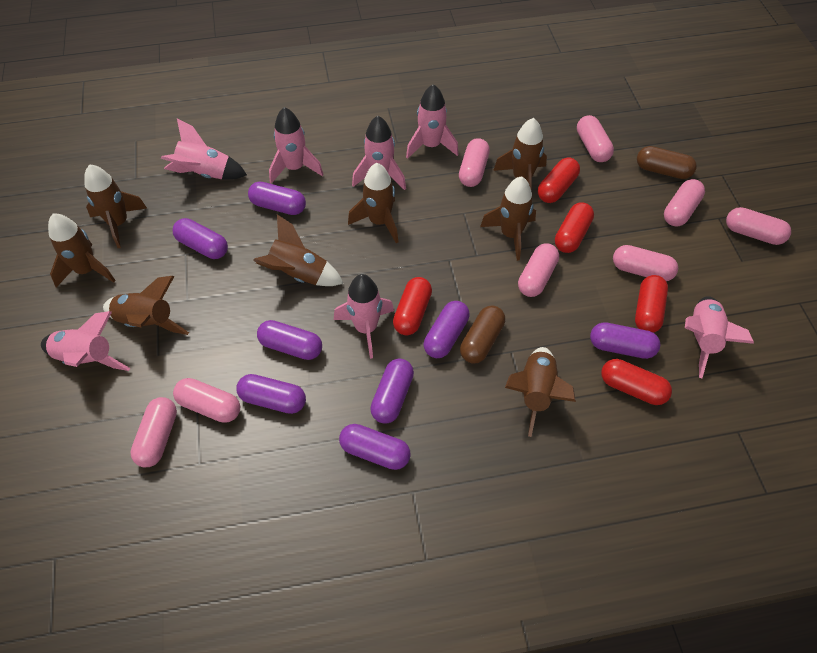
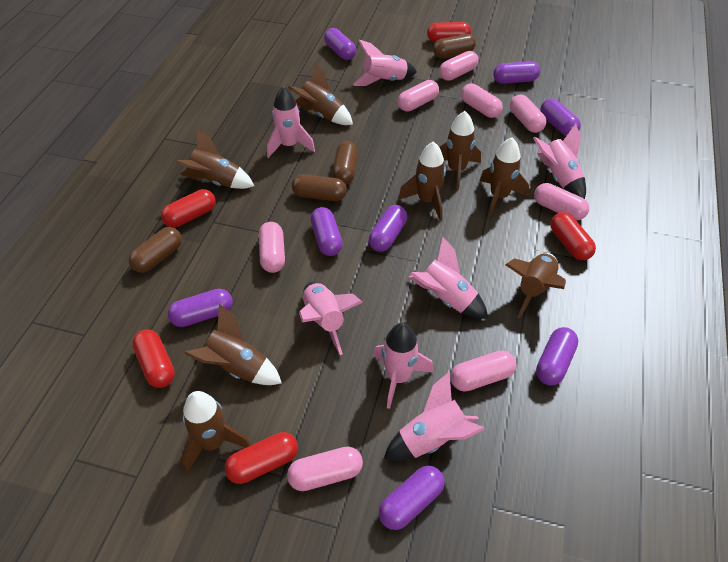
brown capsule: [460,306,505,364] [637,146,697,179] = 2 -> [129,227,182,273] [292,174,347,201] [332,141,358,185] [433,34,476,58] = 4

